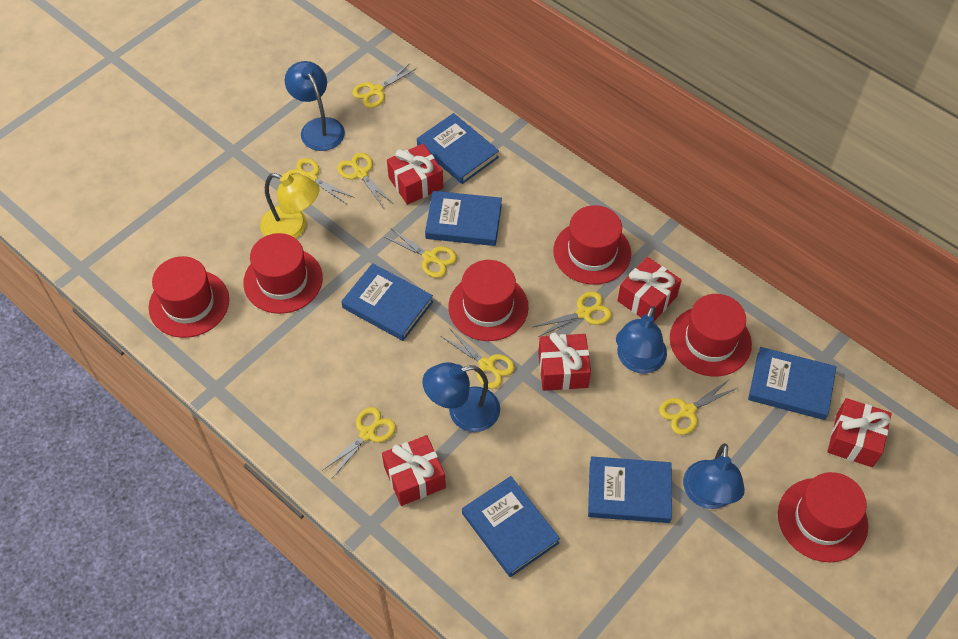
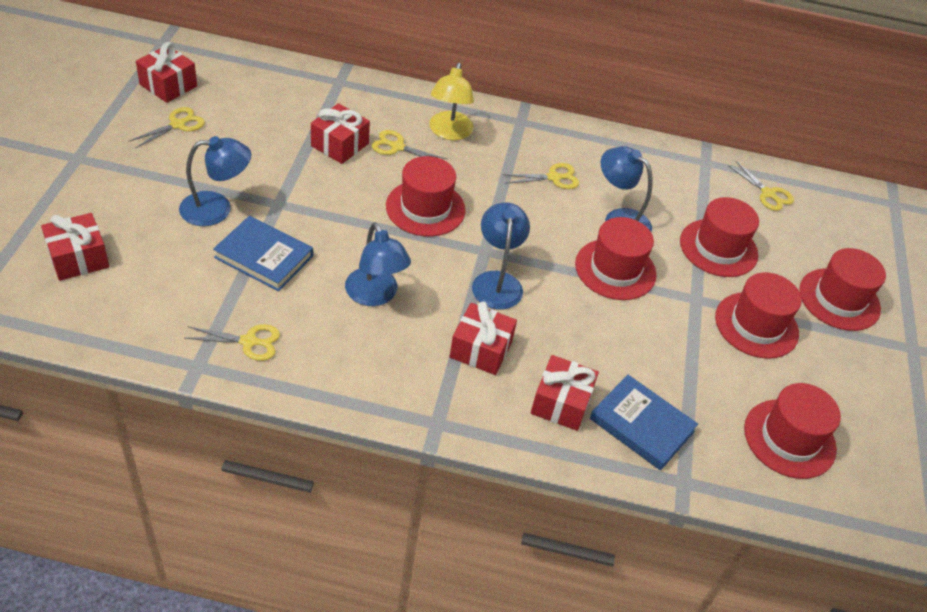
blue book: [341,263,433,341] [417,113,499,184] [425,191,502,246] [462,476,560,577] [588,456,672,523] [748,347,836,420] = 6 -> [213,216,313,291] [590,375,698,471] = 2
yellow scissors: [287,158,353,204] [322,407,396,478] [337,153,392,207] [352,63,417,108] [385,229,457,278] [442,328,515,389] [533,292,612,337] [659,380,737,435] = 8 -> [128,107,205,149] [184,324,280,361] [372,130,447,159] [503,163,579,189] [728,161,794,211] = 5

